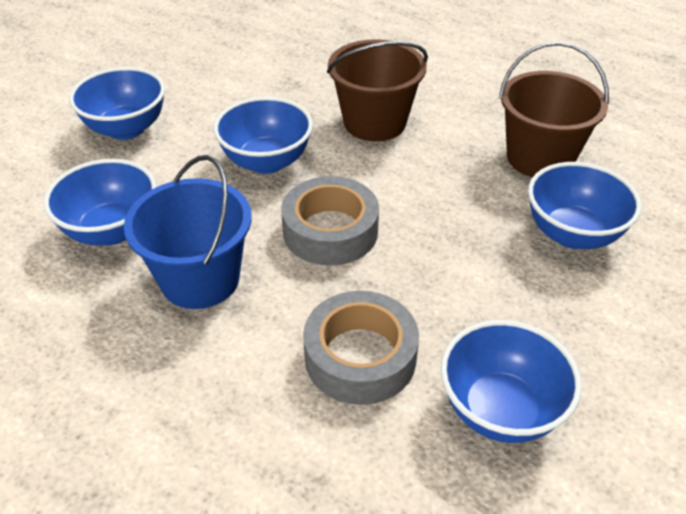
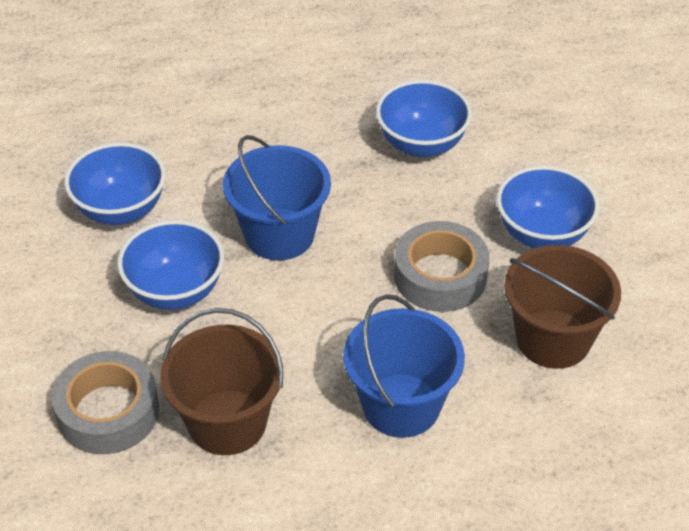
blue bowl: [44,159,157,246] [69,67,165,140] [214,97,313,174] [440,320,582,443] [528,162,642,249] = 5 -> [64,142,166,225] [117,220,224,310] [376,80,472,157] [496,166,599,249] = 4
blue bucket: [124,155,252,309] = 1 -> [223,135,331,261] [343,294,465,438] = 2

